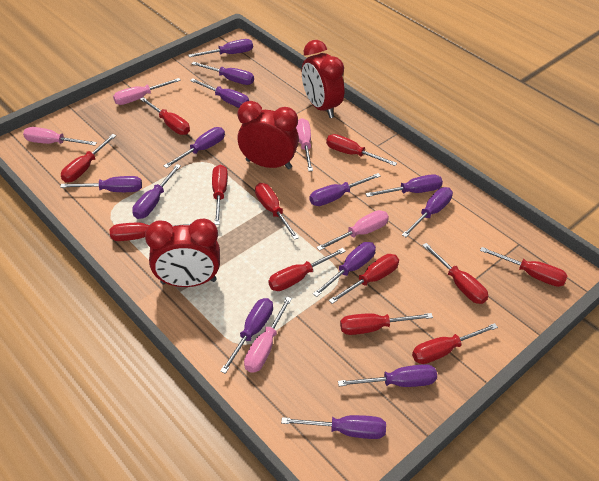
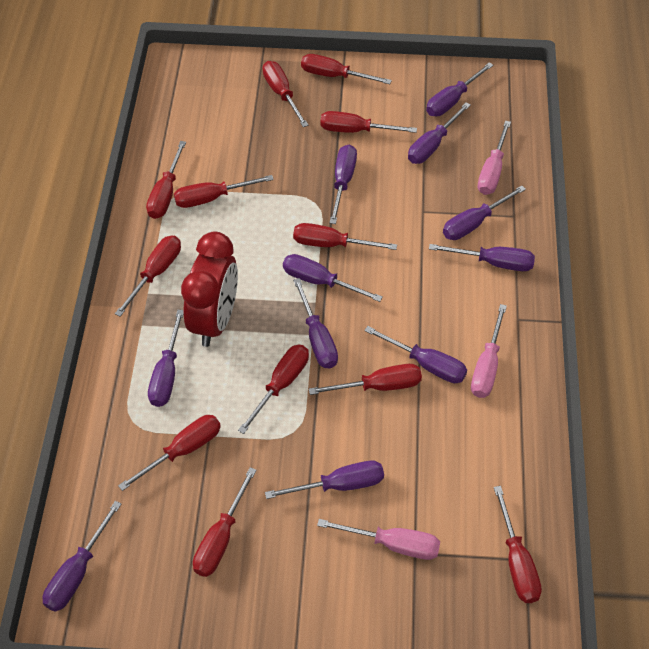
pink screwdriver: [23,127,97,146] [113,78,181,105] [244,297,292,373] [296,118,313,171] [316,210,389,251] = 5 -> [317,519,440,560] [471,304,507,398] [478,120,511,195] = 3
purple screwdriver: [60,176,142,192] [132,164,181,219] [164,127,225,168] [188,39,253,57] [190,78,249,108] [192,62,254,85] [220,298,273,374] [281,415,386,439] [310,173,381,206] [313,242,376,297] [338,364,437,387] [366,174,443,197] [402,187,453,237] = 13 -> [43,501,121,612] [148,310,184,407] [265,461,384,499] [283,254,382,302] [293,278,338,368] [330,145,357,224] [364,326,467,383] [408,103,471,164] [426,62,494,116] [429,244,535,271] [443,185,526,240] = 11
red clock: [145,219,220,287] [237,101,299,169] [302,40,344,118] = 3 -> [181,232,238,347] = 1

